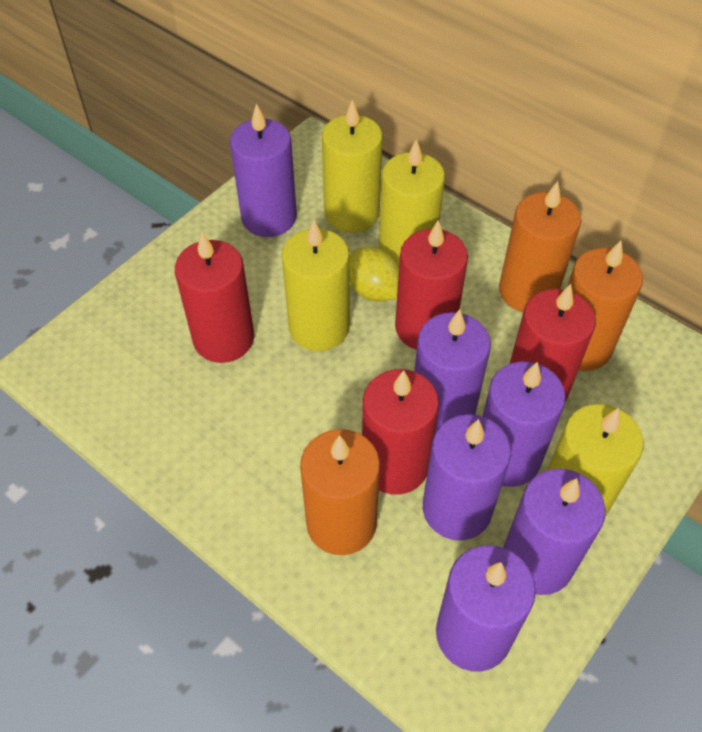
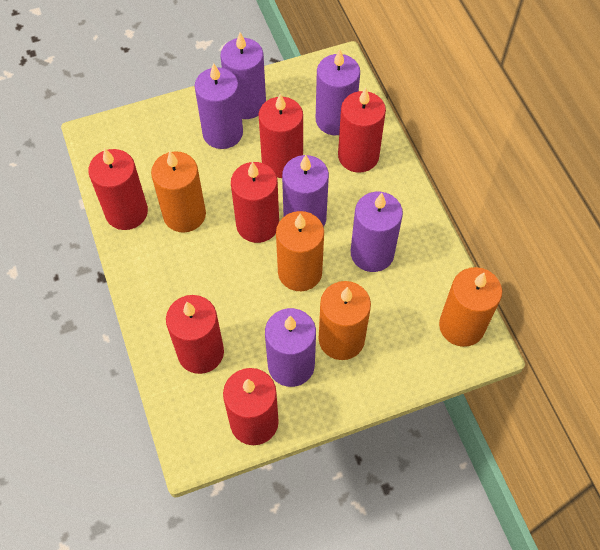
orange candle: [300,429,380,555] [499,181,581,312] [567,241,643,371] = 3 -> [151,151,206,233] [276,211,324,291] [319,281,371,360] [439,267,502,347] = 4
red candle: [175,232,254,363] [362,369,439,495] [395,220,468,350] [510,284,596,401] = 4 -> [88,148,148,230] [166,295,224,374] [223,368,279,445] [231,162,279,243] [258,94,303,178] [338,88,386,173] = 6
yellow candle: [282,220,350,351] [322,100,383,233] [379,139,445,265] [547,404,643,517] = 4 -> none = 0
yellow lemon: [350,247,399,301] = 1 -> none = 0

